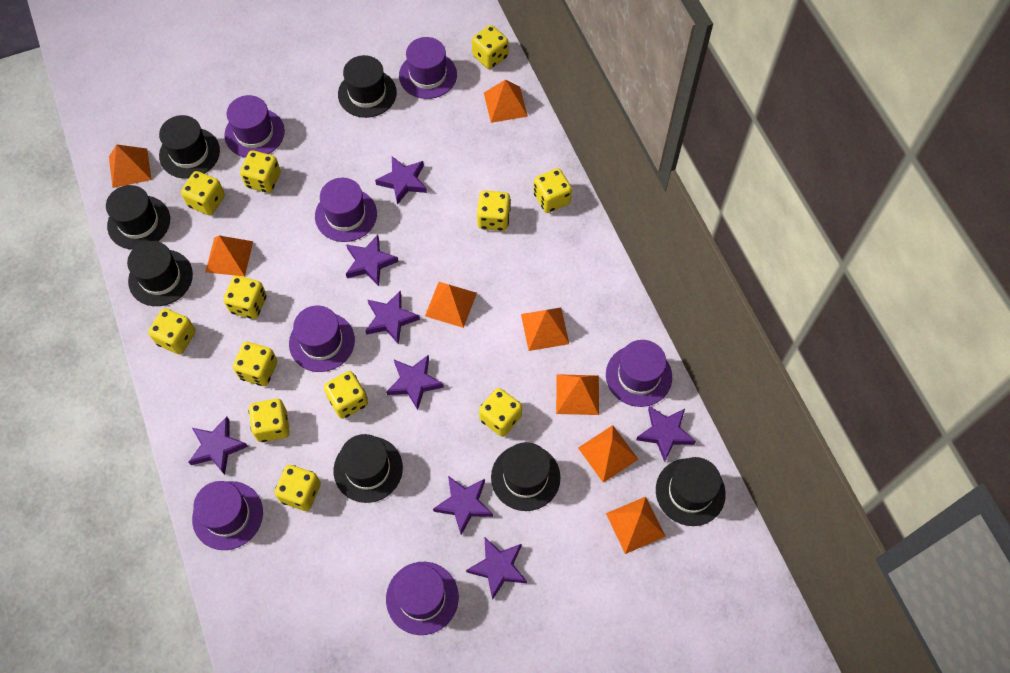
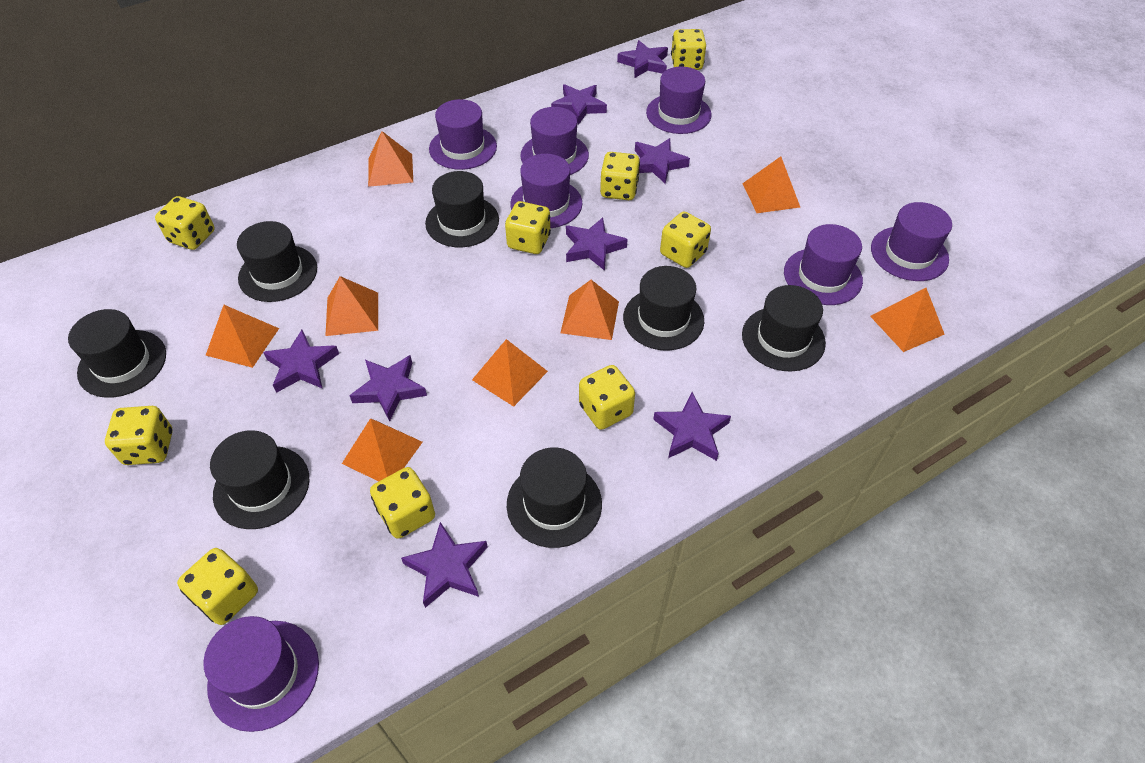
yellow dice: [148,308,196,354] [181,171,225,215] [223,275,267,319] [233,342,277,386] [240,150,281,193] [249,399,290,442] [275,465,321,511] [324,371,368,419] [472,25,508,69] [477,190,511,231] [479,388,522,437] [534,168,572,213] = 12 -> [105,406,173,465] [155,196,215,250] [177,548,258,625] [370,467,435,539] [505,201,551,254] [579,365,635,430] [600,152,640,200] [660,211,711,268] [671,29,706,70] = 9

